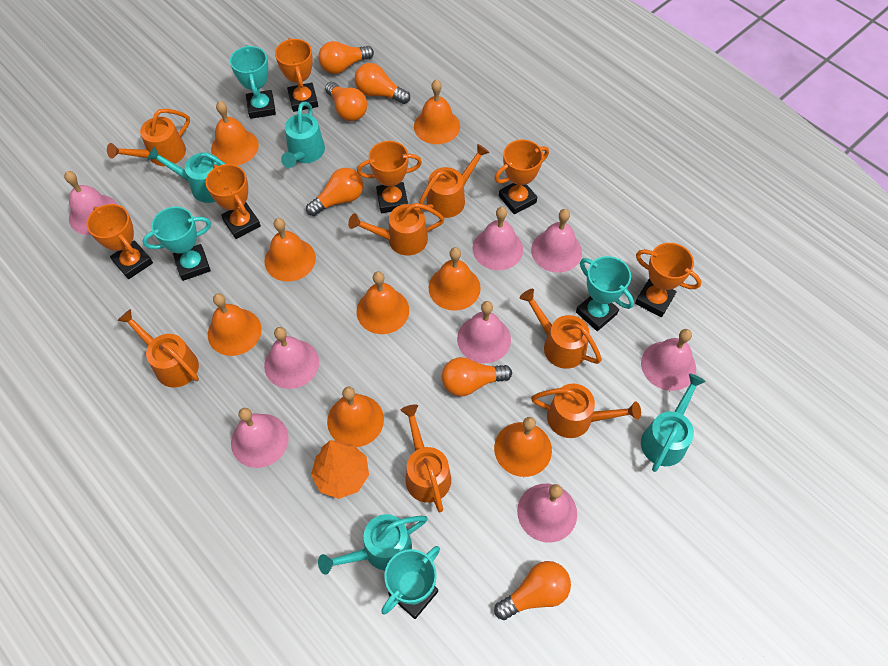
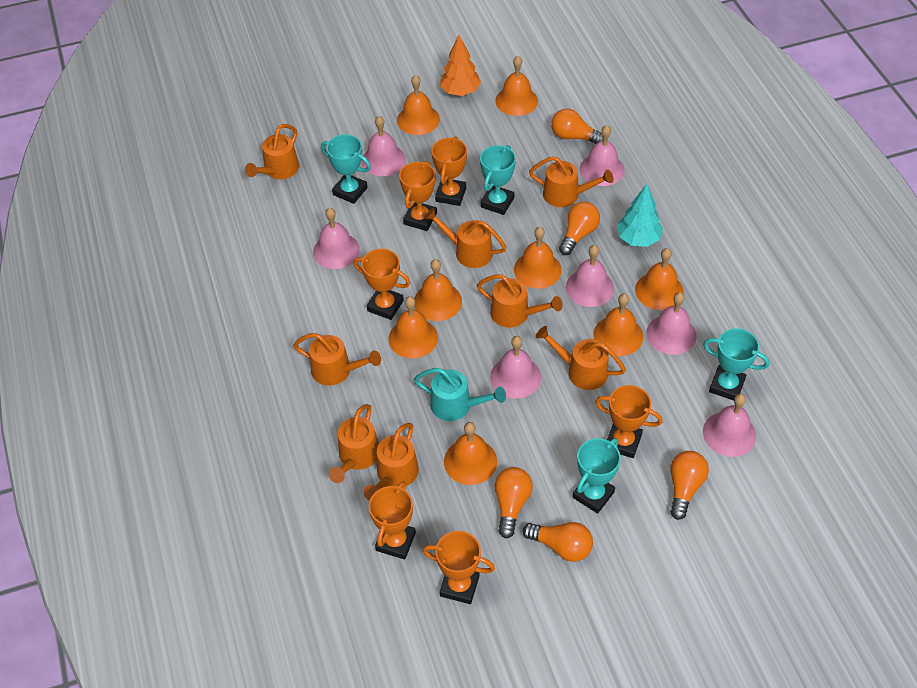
orange light bulb: [306,168,363,216] [318,41,374,74] [325,82,367,121] [354,63,410,104] [442,357,512,396] [494,561,571,620] = 6 -> [495,467,533,538] [523,522,593,562] [551,109,603,144] [559,202,600,255] [670,451,709,520] = 5
orange watering can: [107,109,190,166] [117,309,199,388] [348,203,444,256] [401,405,451,512] [419,144,490,218] [520,289,602,369] [531,384,641,438] = 7 -> [245,124,299,179] [294,333,381,386] [329,404,379,483] [363,423,419,501] [424,208,507,268] [477,274,563,328] [529,156,613,207] [536,326,626,390] = 8
pink bell: [64,171,118,235] [231,408,289,468] [264,327,319,389] [457,301,511,363] [473,207,523,270] [517,484,577,543] [531,209,582,273] [641,329,696,391] = 8 -> [313,208,360,269] [362,116,406,176] [490,336,541,398] [566,245,614,307] [580,125,624,186] [646,292,697,355] [703,394,756,457] = 7
turquoise tree: none = 0 -> [617,184,663,247] = 1
turquoise watering can: [147,146,225,203] [281,102,325,168] [318,514,428,575] [641,373,706,472] = 4 -> [414,368,506,421] = 1

